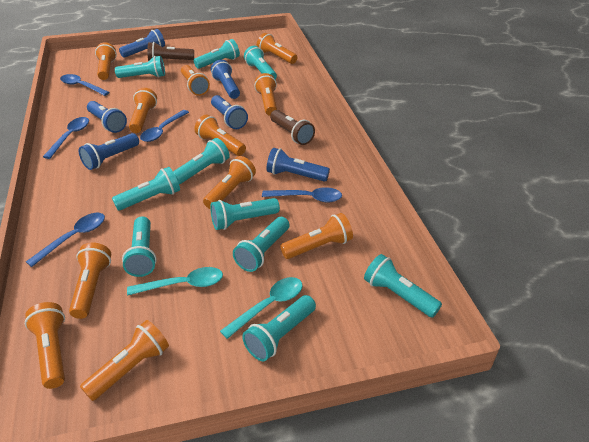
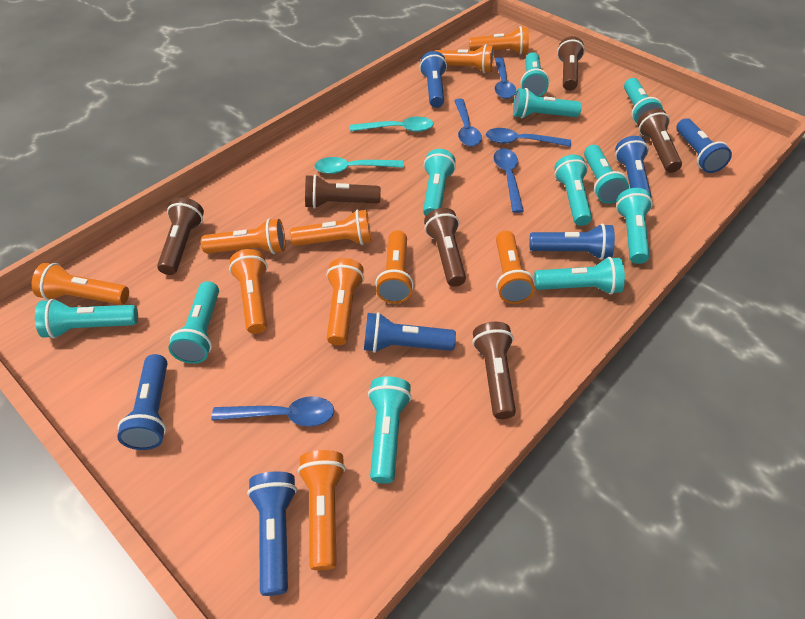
blue flashlight: [79,133,139,170] [87,101,127,133] [119,29,165,58] [211,60,240,99] [211,95,248,129] [267,148,330,182] = 6 -> [117,354,167,450] [247,471,297,596] [364,312,456,353] [420,51,447,108] [530,223,615,260] [615,136,651,198] [676,118,732,173] = 7
brown flashlight: [147,42,194,61] [270,110,315,145] = 2 -> [157,197,204,275] [305,175,381,209] [424,208,466,287] [472,322,516,419] [557,36,585,91] [637,108,682,173] = 6
orange flashlight: [25,302,65,389] [69,242,111,319] [80,320,169,401] [95,42,117,80] [129,88,157,133] [181,65,210,96] [194,115,246,156] [203,156,256,209] [255,73,277,116] [257,33,297,64] [280,213,353,259] = 11 -> [32,263,129,305] [201,218,286,254] [229,249,268,334] [290,210,372,246] [298,450,346,570] [326,258,364,345] [375,230,414,304] [435,44,494,73] [469,26,529,55] [496,231,535,304] = 10
turquoise flashlight: [112,167,180,211] [115,56,165,78] [122,216,157,277] [173,138,230,184] [194,39,240,69] [210,198,280,230] [233,217,289,272] [242,295,316,361] [244,46,277,80] [364,254,442,318] = 10 -> [35,299,138,339] [168,281,219,364] [368,376,412,483] [423,149,456,216] [513,88,582,119] [520,52,549,97] [534,257,625,295] [554,155,592,226] [584,145,629,204] [616,188,653,264] [624,78,663,123] = 11

